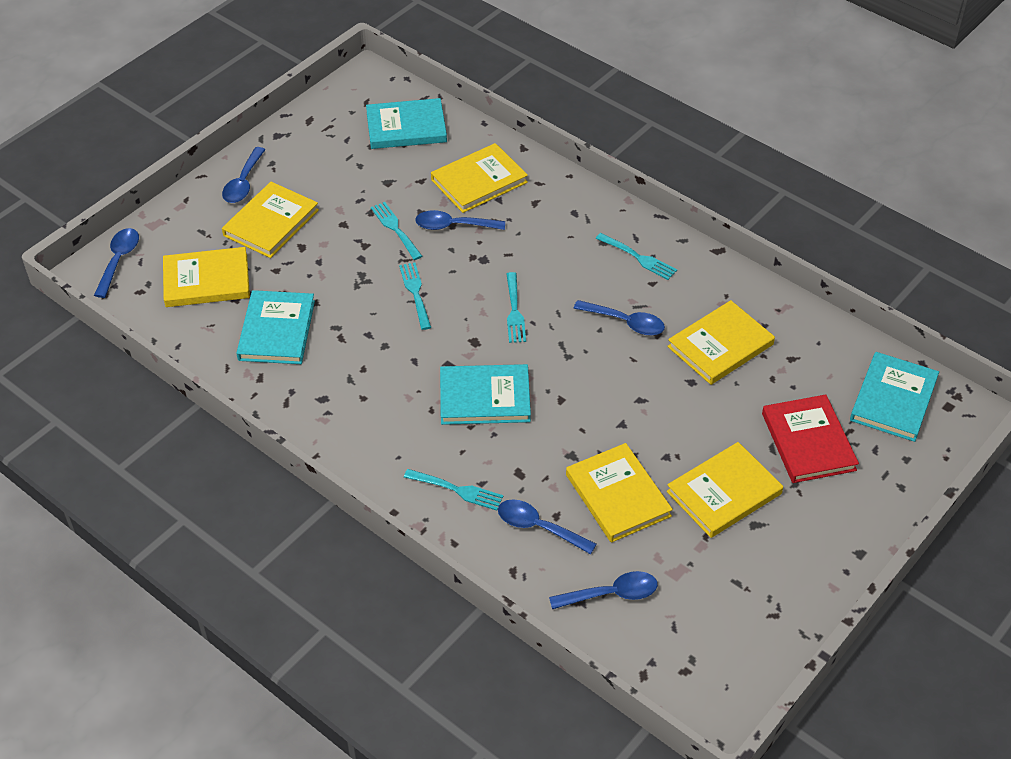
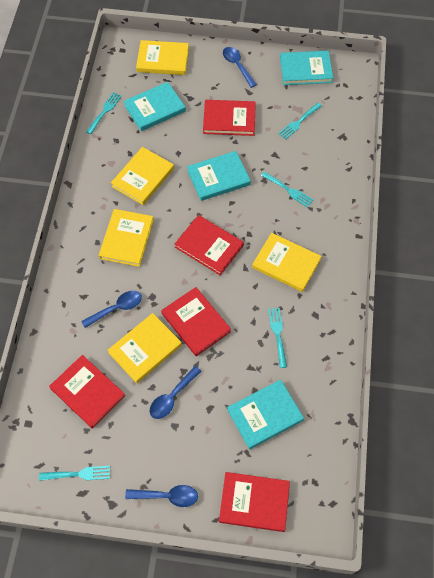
blue spoon: [94,228,139,298] [222,147,265,203] [415,210,505,230] [498,499,597,554] [549,571,658,609] [573,300,665,336] = 6 -> [81,291,142,328] [125,485,198,507] [150,366,202,419] [223,47,257,88] = 4
red book: [762,395,859,483] = 1 -> [49,355,125,429] [161,287,231,356] [175,215,244,275] [203,100,256,136] [219,472,290,532] = 5
yellow book: [163,247,250,307] [222,182,319,258] [431,143,528,213] [566,443,673,543] [667,300,775,385] [667,442,783,538] = 6 -> [99,209,154,267] [108,313,182,383] [111,147,174,205] [136,40,189,75] [252,233,322,292] = 5

